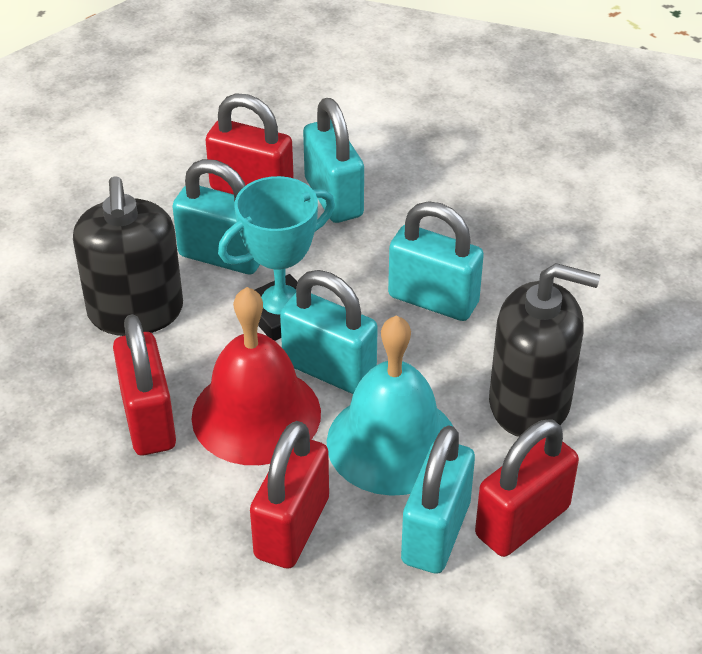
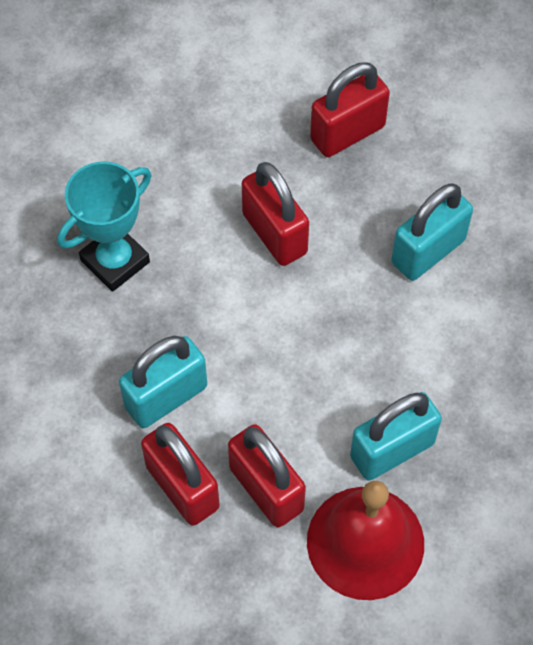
black soap dispenser: [73,176,183,336] [489,263,600,437] = 2 -> none = 0
turquoise bell: [327,315,453,496] = 1 -> none = 0
turquoise padlock: [172,159,260,274] [280,270,378,394] [303,98,364,223] [388,202,484,321] [401,425,475,574] = 5 -> [119,336,207,428] [350,392,442,481] [391,183,473,281] = 3

